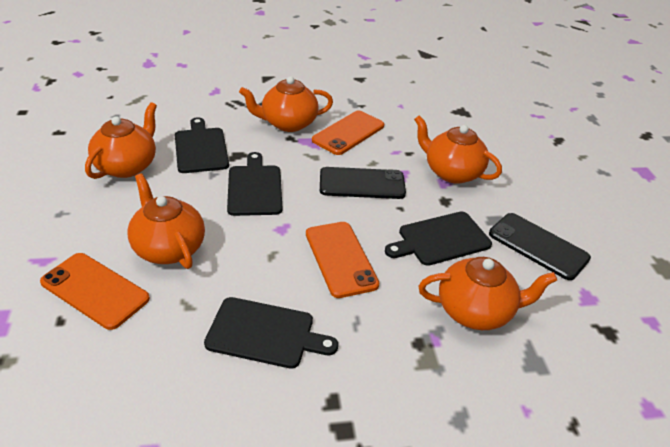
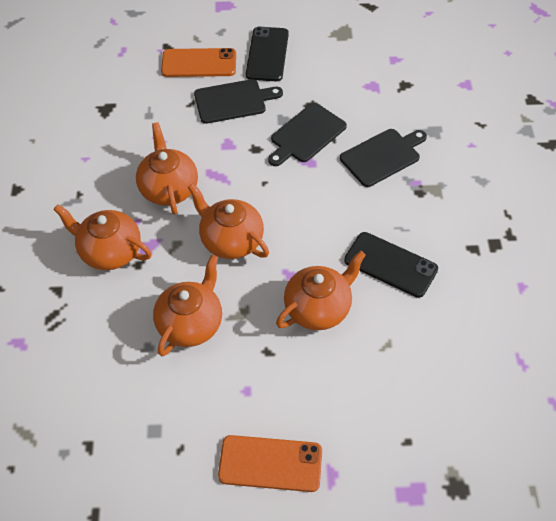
black cutting board: [175,117,229,173] [204,297,338,369] [227,152,282,216] [385,211,492,266] = 4 -> [194,79,283,124] [268,103,347,166] [340,129,427,187] = 3
orange phone: [40,253,150,330] [306,222,379,298] [312,110,384,155] = 3 -> [161,48,236,77] [218,435,322,492] = 2

